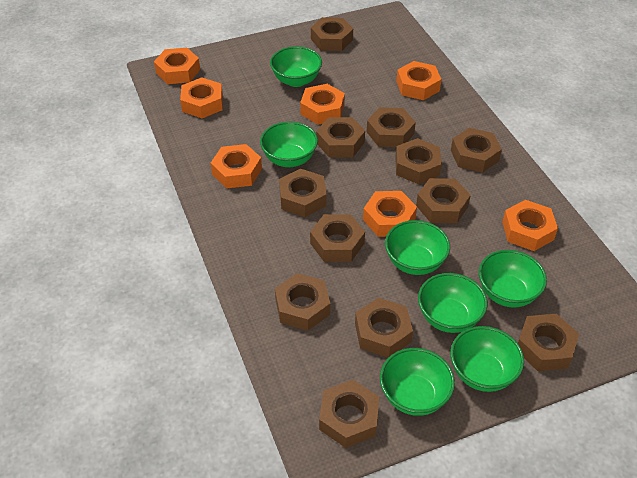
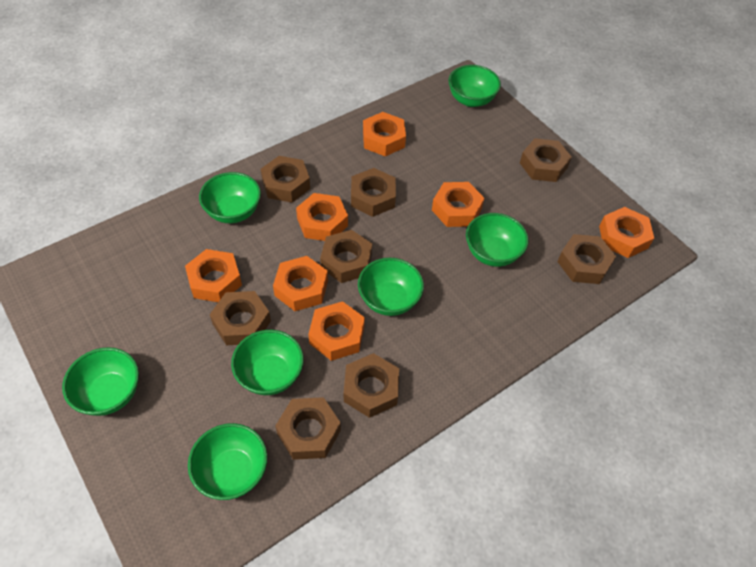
brown nut: [275,273,330,331] [279,169,327,217] [310,214,365,262] [311,17,353,51] [316,117,365,157] [319,380,379,448] [355,298,413,358] [367,107,416,147] [395,138,442,184] [416,178,471,223] [451,128,502,173] [518,314,579,371] = 12 -> [210,291,271,345] [261,156,310,203] [275,397,341,460] [320,230,372,283] [344,353,399,418] [351,168,396,217] [520,138,572,182] [557,234,616,284] = 8

